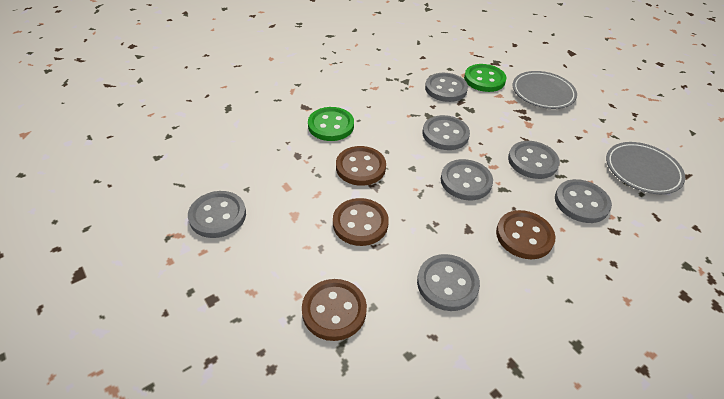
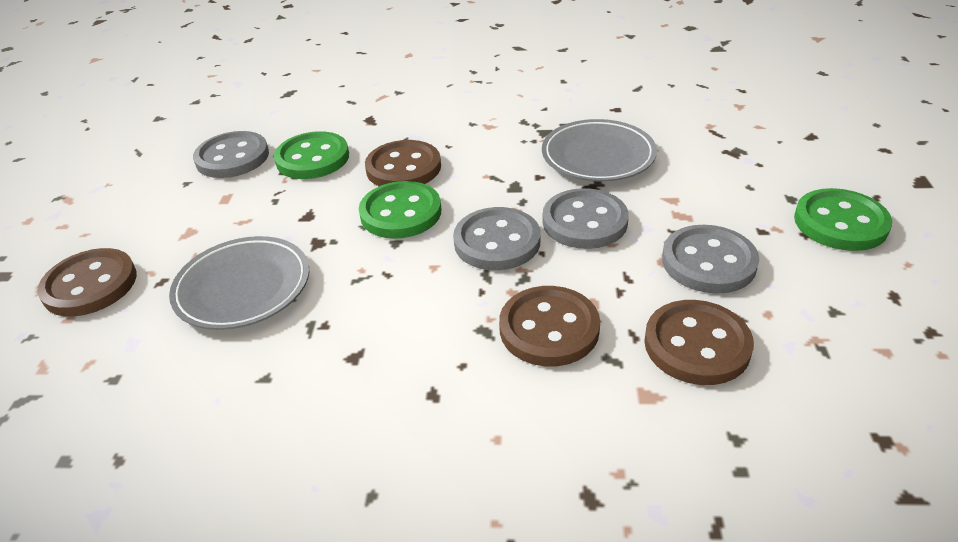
green button: [308,107,354,141] [464,64,507,92] = 2 -> [274,131,349,179] [359,181,441,239] [794,188,892,251] = 3
grey button: [188,191,246,238] [417,254,480,311] [422,115,470,150] [425,73,468,102] [441,159,493,200] [508,141,560,179] [555,179,612,223] = 7 -> [193,131,269,178] [453,207,540,270] [543,188,629,249] [662,225,759,294] = 4

